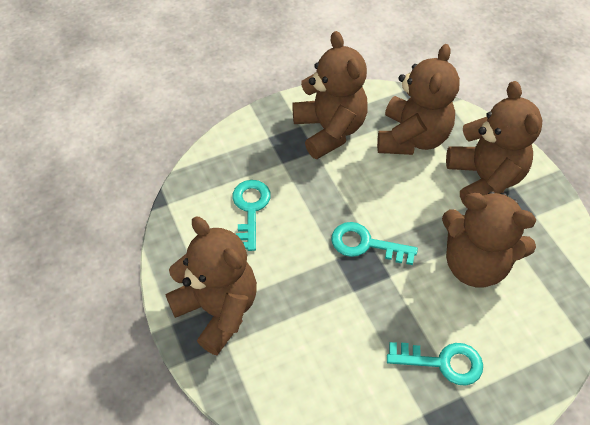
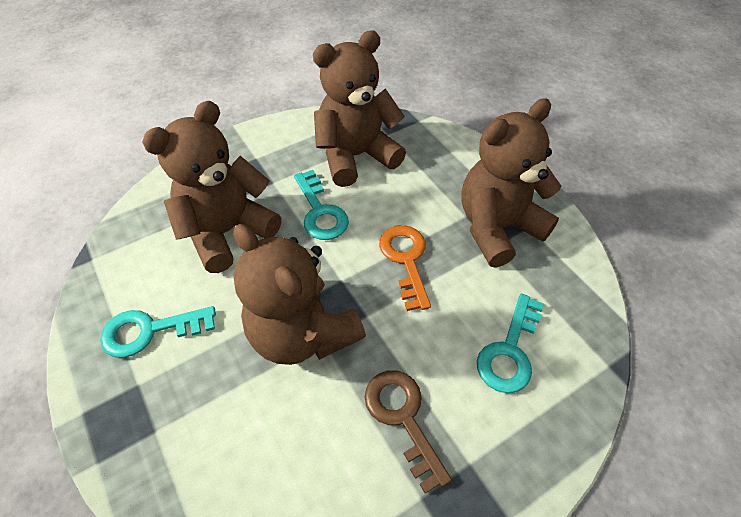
brown key: none = 0 -> [365,370,452,494] = 1
brown teddy bear: [165,216,257,355] [292,31,368,159] [377,44,460,155] [442,191,536,287] [446,81,542,208] = 5 -> [142,101,281,273] [233,224,366,365] [313,30,406,187] [461,98,561,268] = 4
orange key: none = 0 -> [379,225,431,311] = 1

